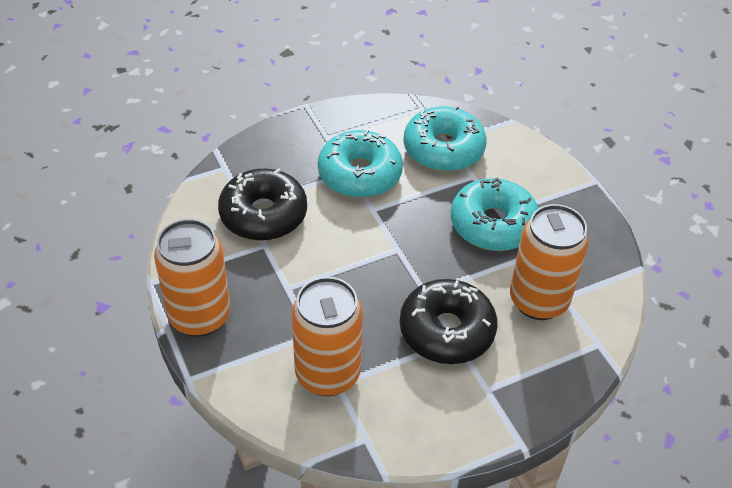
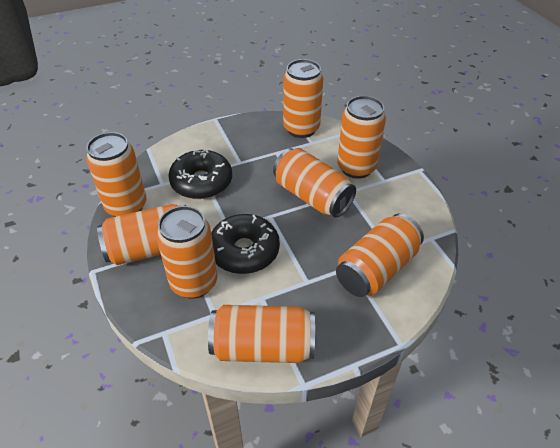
orange can: [154,219,231,337] [291,277,363,396] [510,204,589,320] = 3 -> [86,132,146,217] [97,204,186,265] [156,206,217,299] [208,305,315,363] [273,148,356,218] [283,59,323,138] [336,213,424,297] [337,96,386,179] = 8
turquoise donut: [318,130,403,198] [403,106,487,172] [451,177,538,251] = 3 -> none = 0

